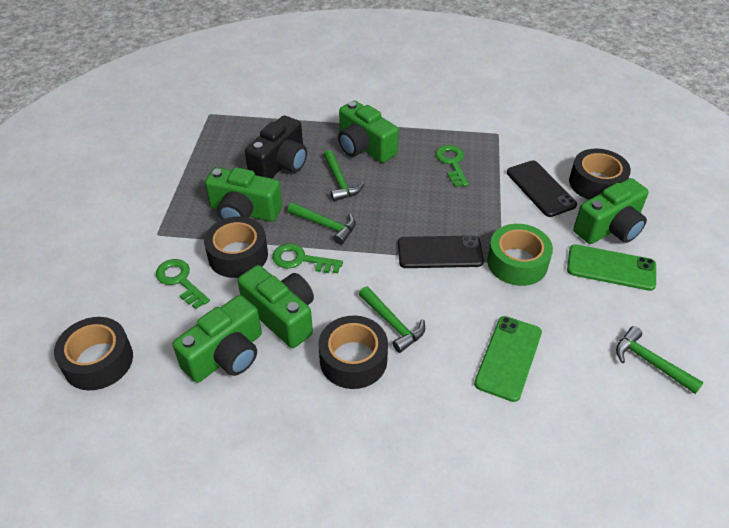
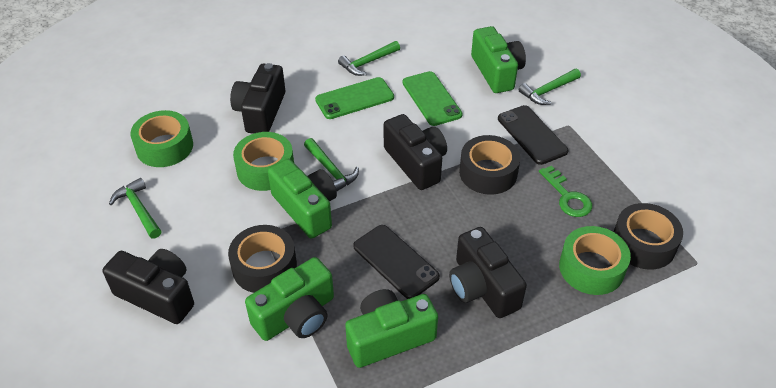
black camera: [245,116,307,178] = 1 -> [102,249,194,324] [230,63,285,134] [384,114,447,190] [449,227,527,318] = 4
black tape: [54,317,133,390] [204,217,268,278] [319,316,388,389] [569,148,631,200] = 4 -> [228,225,297,293] [459,135,520,195] [614,203,683,269] = 3
green camera: [173,295,262,383] [205,167,282,221] [238,265,314,348] [338,101,399,163] [573,178,649,244] = 5 -> [245,257,334,341] [268,159,337,238] [345,289,438,368] [471,26,526,93] = 4
green key: [156,259,210,309] [272,243,343,273] [435,145,469,187] = 3 -> [539,166,592,217] = 1
green tape: [487,224,553,286] = 1 -> [130,110,193,167] [233,132,294,191] [559,226,631,295] = 3

